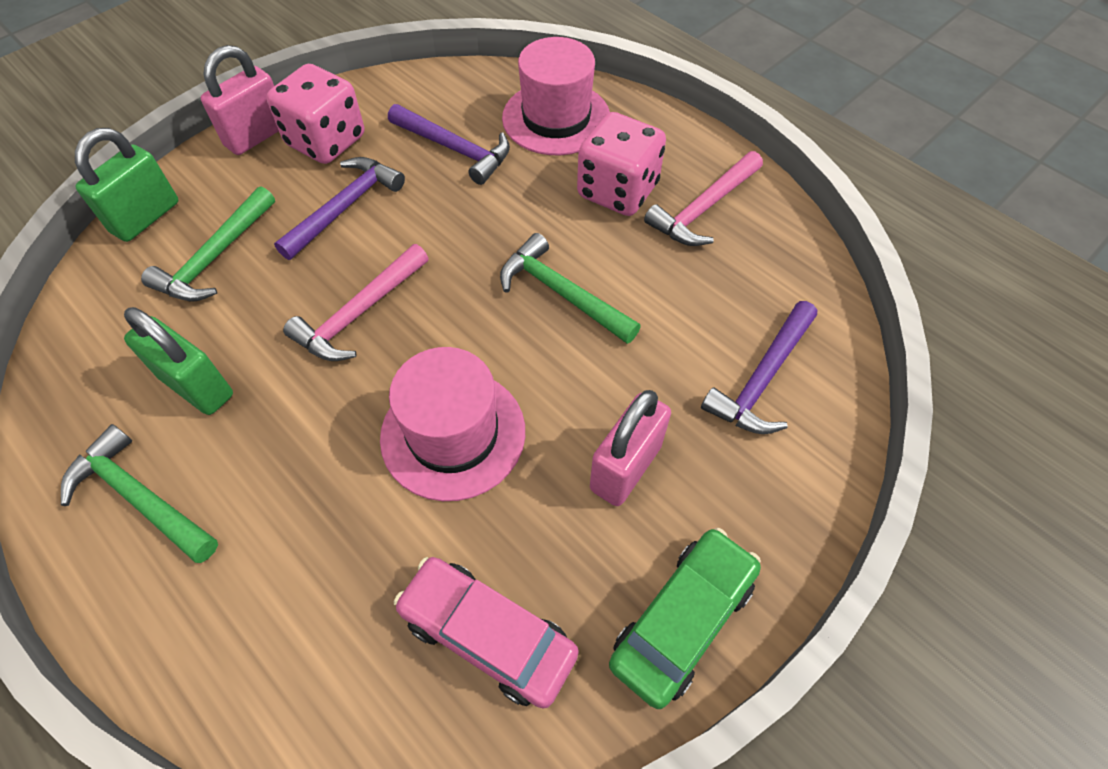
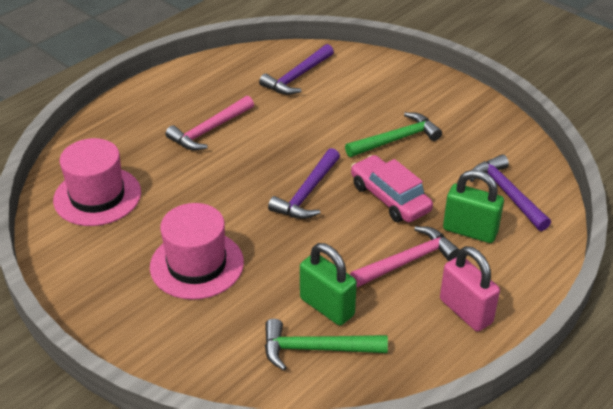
green car: [609,528,761,709] = 1 -> none = 0
green hammer: [61,424,218,563] [141,186,275,302] [500,233,641,344] = 3 -> [265,319,388,371] [345,112,442,157] = 2
pink dice: [266,64,364,164] [577,112,666,216] = 2 -> none = 0
pink padlock: [201,45,279,155] [590,390,671,506] = 2 -> [440,246,500,332] = 1

